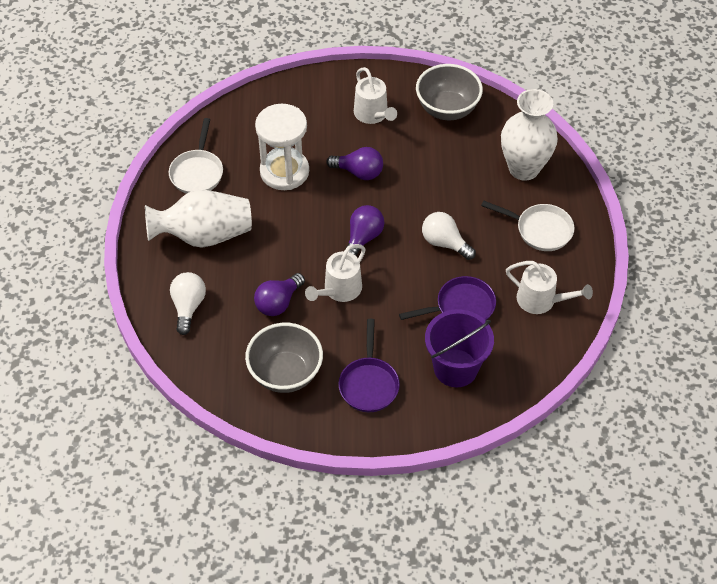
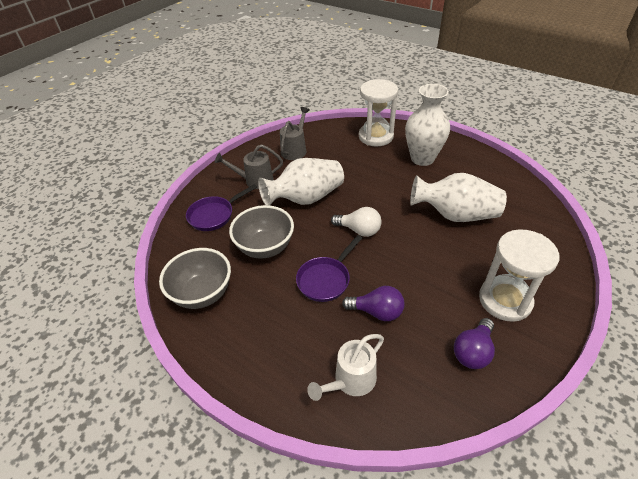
grey watering can: none = 0 -> [215,144,283,189] [280,107,310,160] = 2
purple bucket: [425,309,494,387] = 1 -> none = 0
purple light bulb: [254,273,305,316] [327,147,383,180] [346,205,384,256] = 3 -> [342,286,404,321] [454,318,495,369] = 2
white hourglass: [255,104,309,190] = 1 -> [359,79,398,146] [479,229,559,322] = 2
white light bulb: [170,272,206,335] [422,212,476,260] = 2 -> [331,207,382,237] = 1
white pan: [169,118,223,194] [481,200,574,251] = 2 -> none = 0
white vase: [145,190,252,248] [501,89,558,180] = 2 -> [258,158,344,205] [405,84,450,166] [410,173,507,222] = 3
white watering can: [305,244,366,302] [354,67,397,124] [506,261,593,314] = 3 -> [307,334,384,401] = 1

